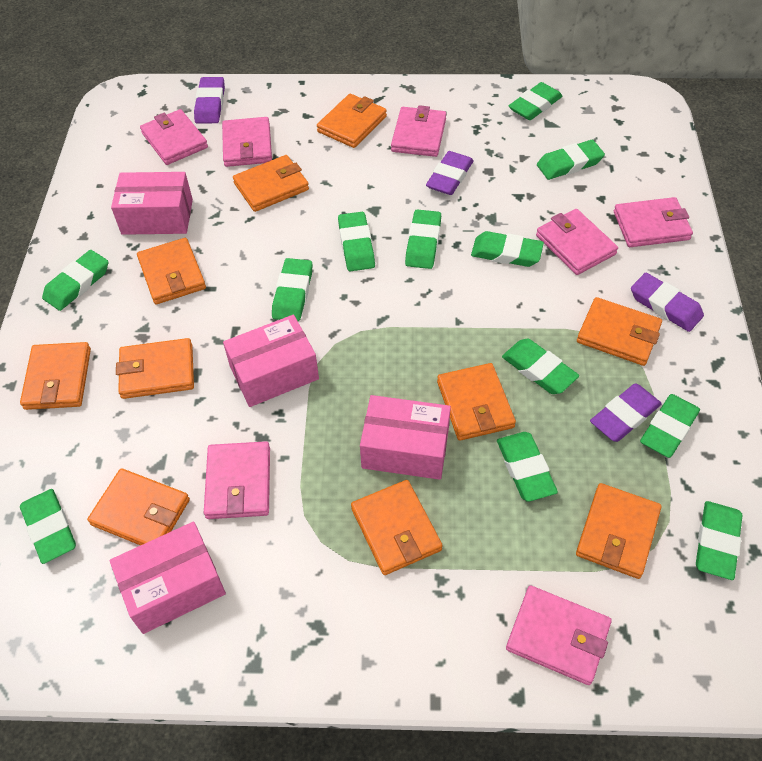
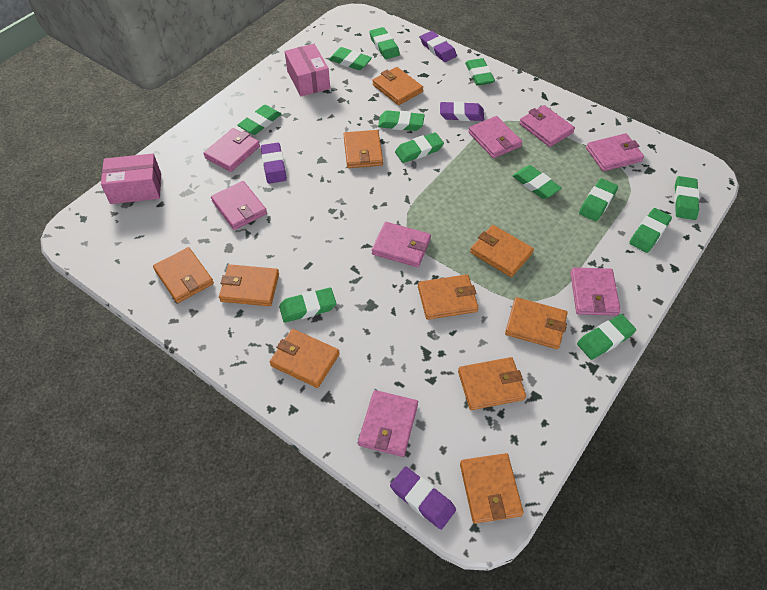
pink box: [109,521,226,634] [111,172,193,235] [223,315,319,407] [360,395,451,480] = 4 -> [101,153,161,204] [285,44,330,96] = 2
pink wallet: [140,109,208,165] [204,441,270,519] [222,117,272,167] [391,105,446,157] [506,585,612,685] [536,209,618,275] [614,197,693,247] = 7 -> [204,128,260,172] [211,181,267,230] [358,390,418,457] [372,222,431,267] [468,116,522,158] [519,105,575,147] [570,267,621,316] [586,133,644,171] = 8

